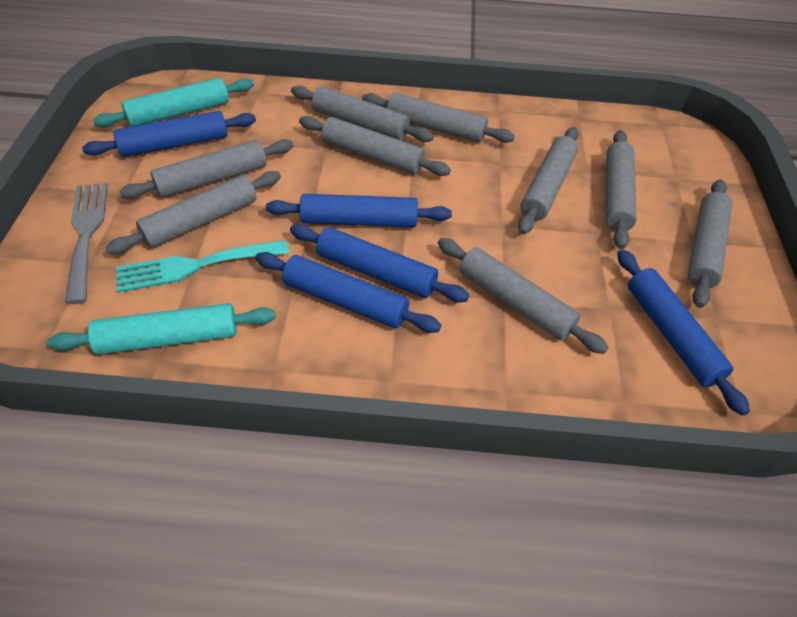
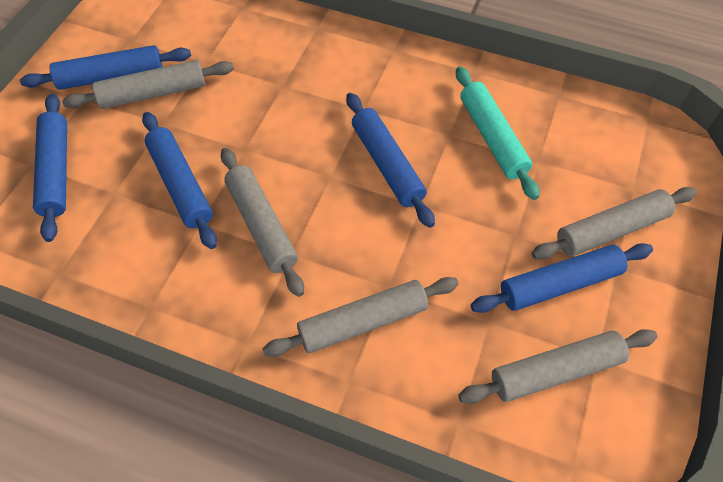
grey fork: [65,183,108,304] = 1 -> none = 0
grey rolling pin: [106,171,281,255] [119,139,293,199] [291,86,434,142] [299,116,451,176] [362,93,515,143] [438,238,609,354] [518,127,579,235] [606,130,637,249] [688,179,732,308] = 9 -> [62,60,234,109] [221,148,304,297] [262,277,458,357] [458,329,658,404] [532,187,697,260] = 5
turquoise fork: [116,240,289,293] = 1 -> none = 0
turquoise rolling pin: [47,303,275,355] [93,78,254,128] = 2 -> [456,67,539,200] = 1

